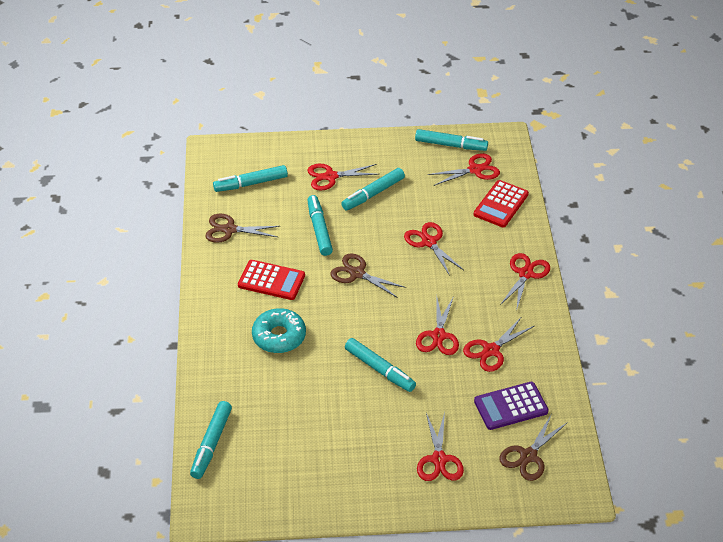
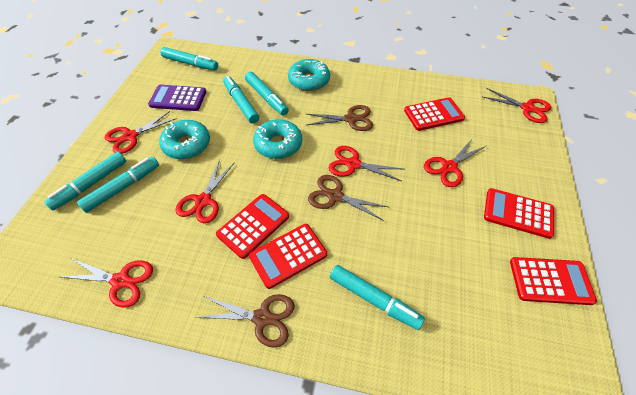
red calculator: [238,260,305,300] [474,180,529,227] = 2 -> [216,194,289,259] [249,224,327,289] [404,97,465,131] [484,188,554,239] [510,257,597,305] = 5
red scissors: [308,164,379,190] [404,222,464,276] [416,296,459,355] [417,412,464,481] [428,153,500,186] [463,317,534,372] [500,253,550,311] = 7 -> [61,258,153,308] [105,111,177,154] [176,159,235,223] [328,146,403,181] [424,139,486,187] [483,88,551,123] = 6
turquoise donut: [252,308,306,353] = 1 -> [159,120,210,159] [253,119,302,159] [288,59,330,91] = 3

